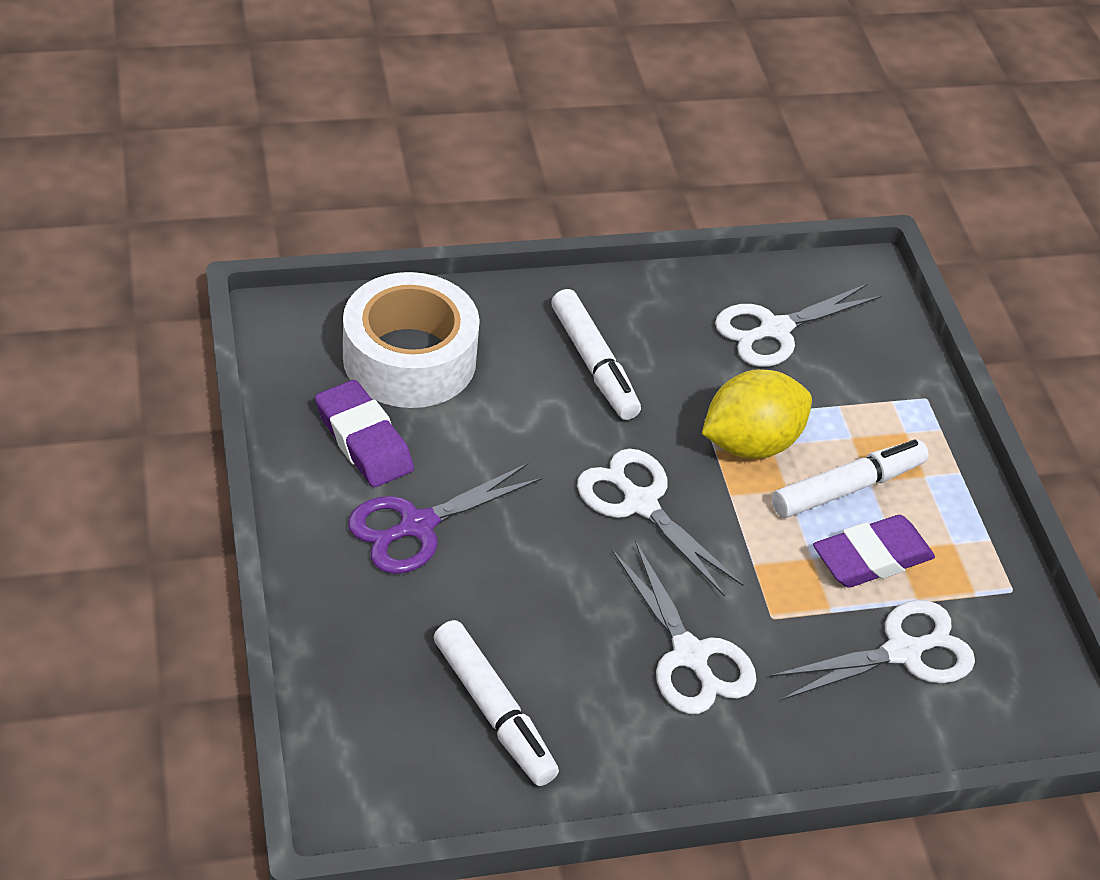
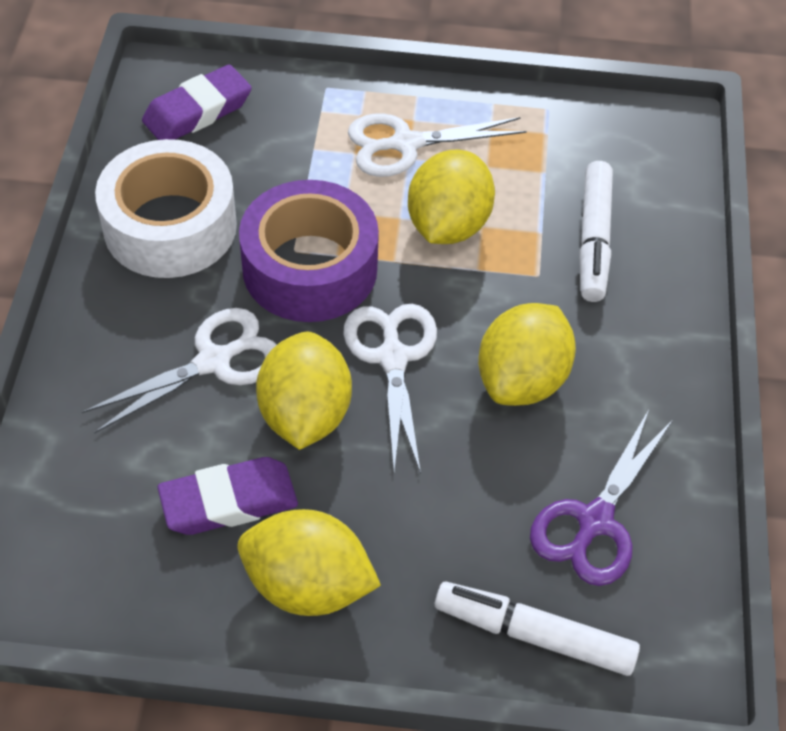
purple tape: none = 0 -> [239,180,379,322] = 1
white marker: [434,620,559,786] [551,289,641,420] [772,440,929,518] = 3 -> [435,582,640,676] [579,161,613,302] = 2
white scissors: [577,449,743,597] [612,540,757,714] [715,284,881,367] [770,600,975,700] = 4 -> [82,308,277,433] [343,304,437,474] [348,113,527,177] = 3
yellow lemon: [702,369,812,459] = 1 -> [237,509,381,616] [256,332,352,450] [408,150,495,244] [478,303,576,406] = 4

